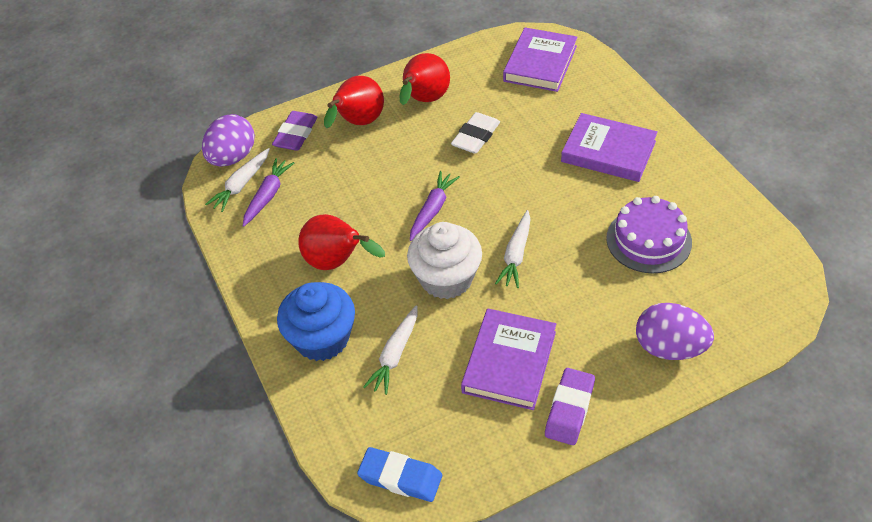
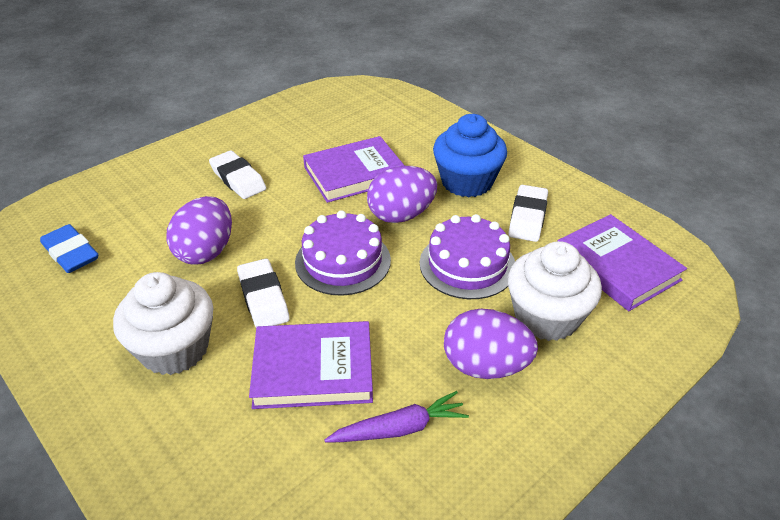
purple cake: [606,196,692,273] = 1 -> [295,210,391,296] [420,214,515,299] = 2
purple carrot: [243,158,294,227] [410,171,460,241] = 2 -> [324,391,469,442] = 1
purple egg: [202,114,255,167] [636,303,714,360] = 2 -> [166,196,232,265] [367,166,437,223] [444,309,538,379] = 3
purple eraser: [272,111,318,151] [545,368,595,445] = 2 -> none = 0
red pear: [298,214,385,270] [324,76,384,128] [399,53,450,105] = 3 -> none = 0
white carrot: [205,148,270,212] [363,305,418,395] [495,210,531,288] = 3 -> none = 0
white cupcake: [407,222,482,299] = 1 -> [113,272,213,375] [508,241,602,341] = 2
white eraser: [451,112,500,154] = 1 -> [209,150,266,199] [237,258,290,327] [508,185,548,242] = 3

